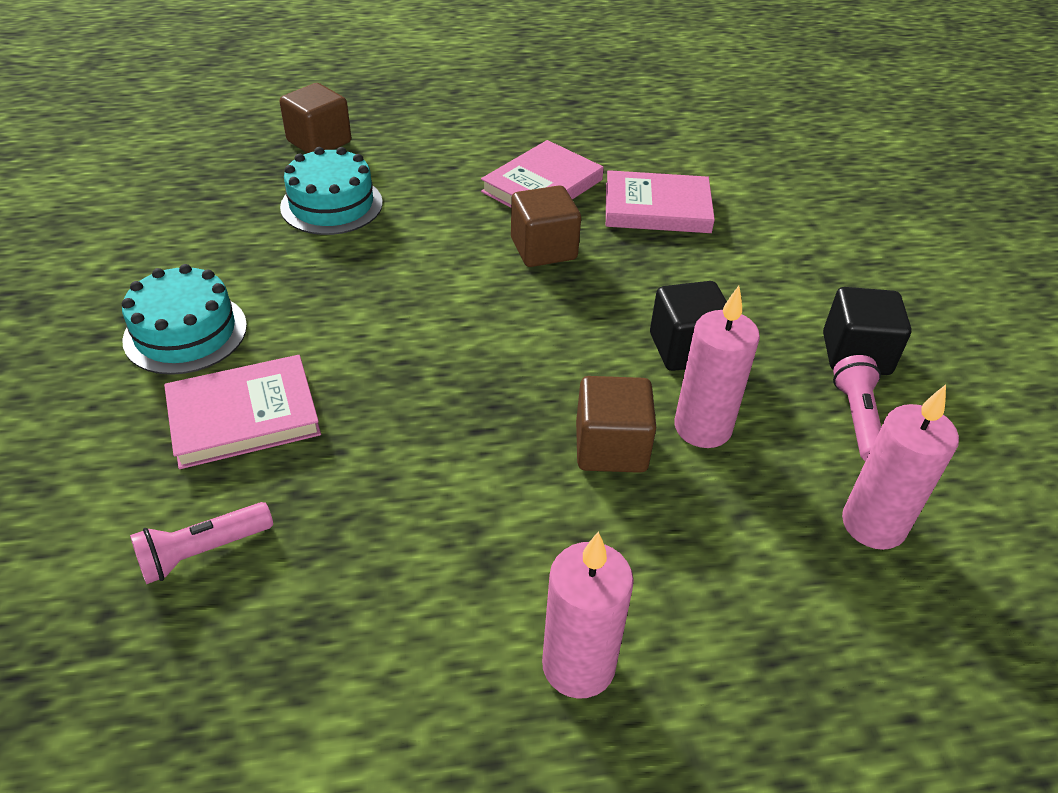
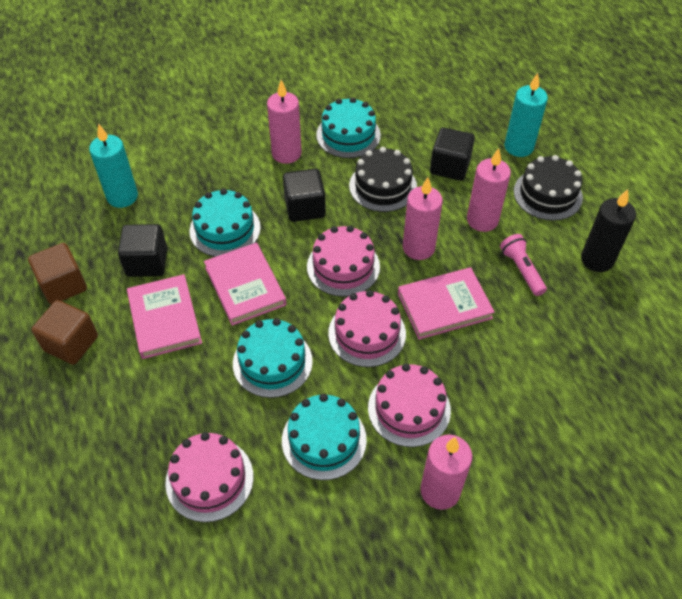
black cake: none = 0 -> [349,147,417,212] [514,155,583,221] = 2
black candle: none = 0 -> [581,189,636,272] = 1
black cube: [650,281,727,371] [823,287,911,375] = 2 -> [118,224,167,277] [283,169,326,222] [430,128,475,181] = 3
brown cube: [280,83,351,153] [511,185,581,267] [576,376,656,473] = 3 -> [28,243,87,305] [31,300,98,365] = 2
pink cake: none = 0 -> [165,432,254,522] [307,226,380,297] [328,290,406,367] [368,364,451,447] = 4
pink candle: [542,532,634,699] [674,286,760,448] [842,385,959,550] = 3 -> [267,80,302,164] [403,177,443,260] [420,434,472,510] [467,148,511,232] = 4
pink flashlight: [130,502,273,584] [833,355,881,461] = 2 -> [500,234,547,296] = 1
turquoise cake: [122,264,247,375] [280,147,383,235] = 2 -> [189,189,261,257] [233,318,313,398] [282,394,367,480] [316,97,381,158] = 4
turquoise candle: none = 0 -> [89,123,138,208] [504,73,548,157] = 2

